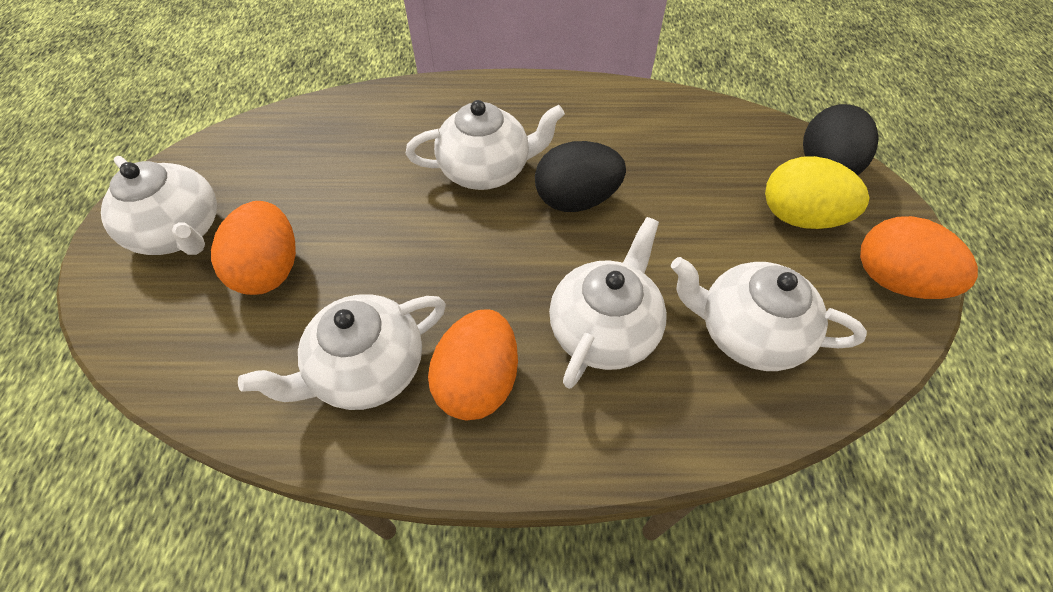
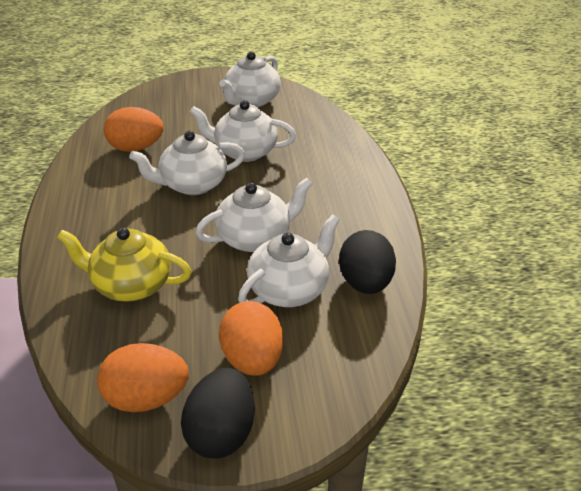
yellow egg: [765,156,869,229] = 1 -> none = 0
yellow teapot: none = 0 -> [57,227,191,302] = 1

